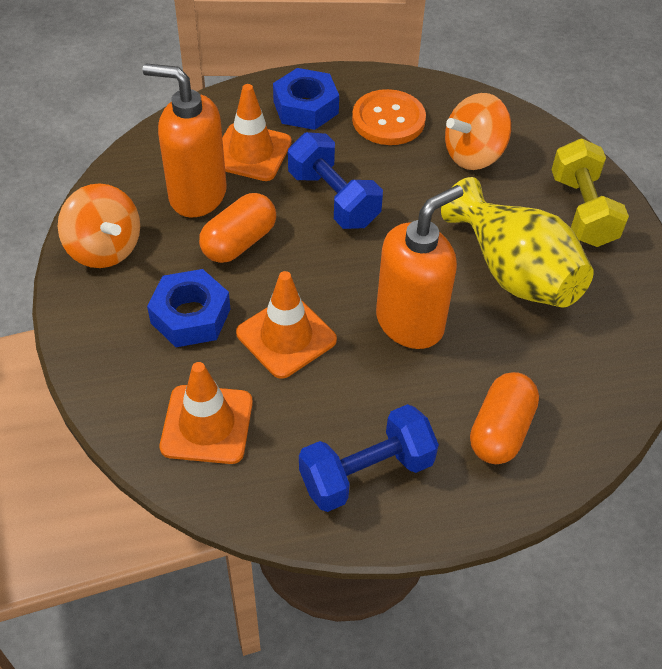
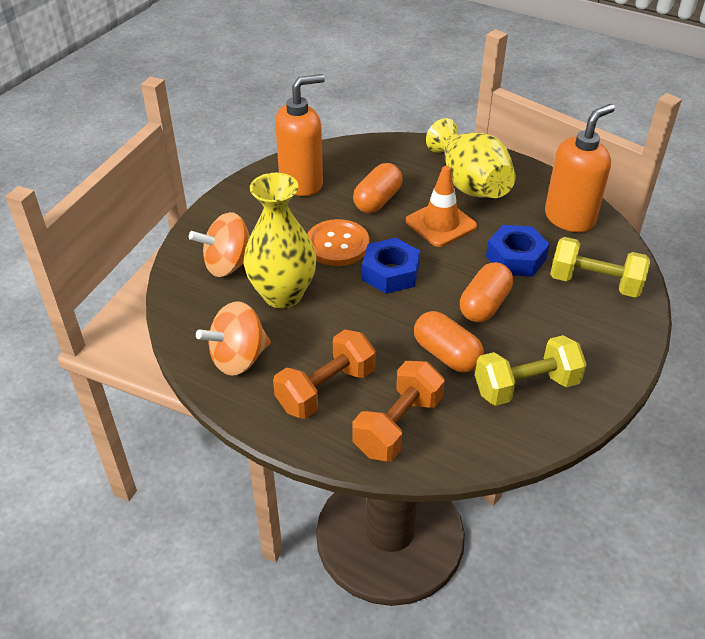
blue dumbbell: [288,132,383,229] [299,404,439,512] = 2 -> none = 0
orange capsule: [199,193,276,263] [470,372,539,464] = 2 -> [353,163,402,213] [414,311,484,373] [460,262,513,322] = 3
orange dumbbell: none = 0 -> [273,330,376,419] [352,361,445,461] = 2
orange traffic cone: [160,362,253,464] [222,84,292,181] [236,271,337,379] = 3 -> [406,166,477,247] = 1
yellow dumbbell: [551,139,629,247] = 1 -> [475,335,587,406] [550,237,650,298] = 2
yellow vase: [441,177,594,308] = 1 -> [243,173,316,308] [426,118,516,198] = 2

